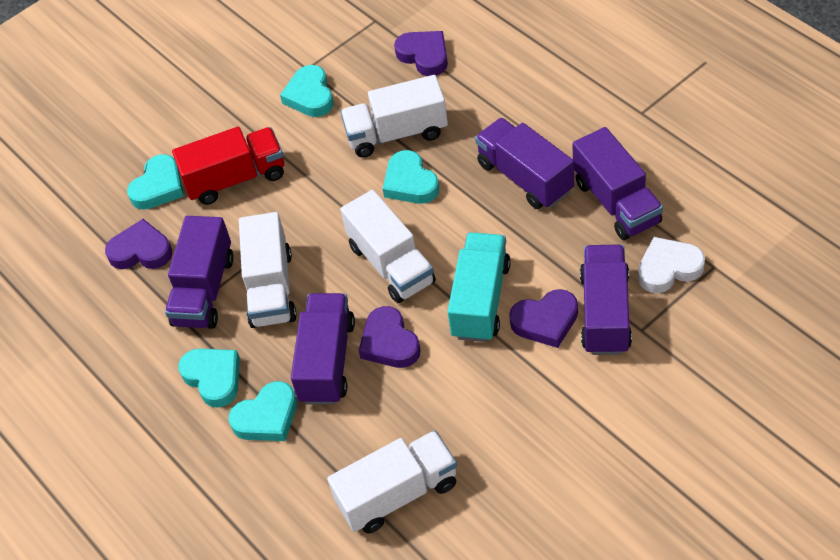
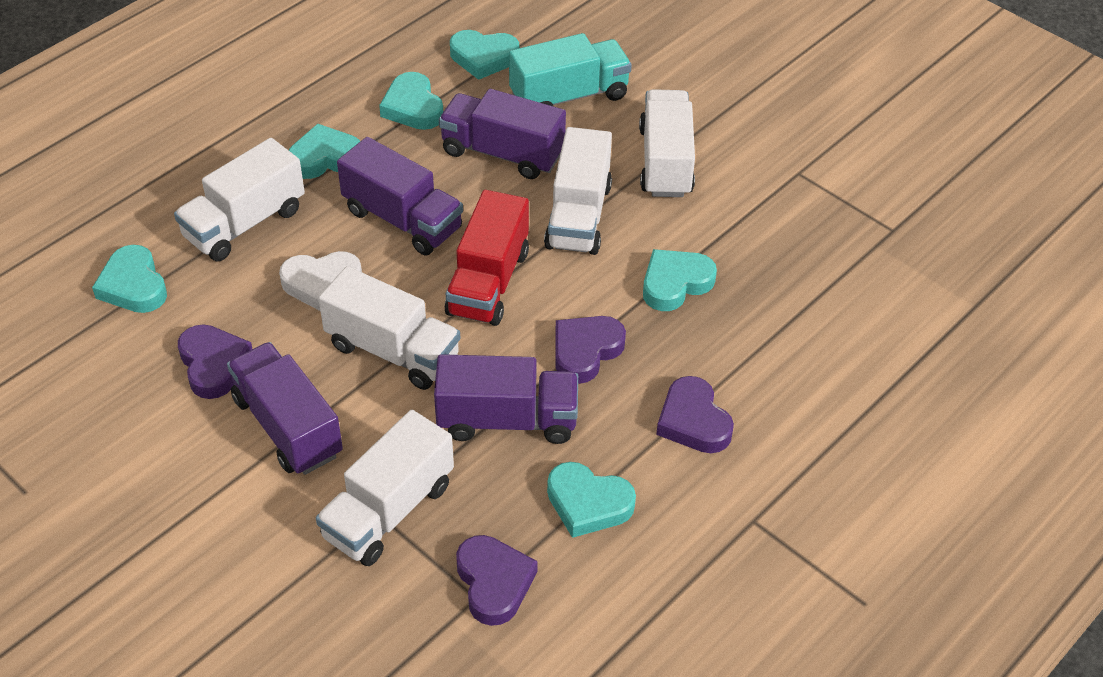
purple truck: [165,216,234,329] [291,293,355,405] [475,118,574,209] [573,127,663,240] [580,245,632,355] = 5 -> [227,342,343,475] [337,137,463,255] [434,354,578,444] [439,89,566,179] = 4
turquoise heart: [127,154,184,210] [178,349,240,408] [229,381,297,441] [280,65,333,117] [383,150,439,204] = 5 -> [92,245,167,313] [289,124,360,179] [379,72,443,130] [450,30,519,80] [547,462,636,538] [643,249,717,311] = 6
white truck: [239,212,297,328] [327,431,457,534] [340,190,436,303] [341,75,448,158] = 4 -> [174,138,305,261] [316,410,454,566] [319,266,460,390] [544,127,612,255] [639,89,695,197] = 5

